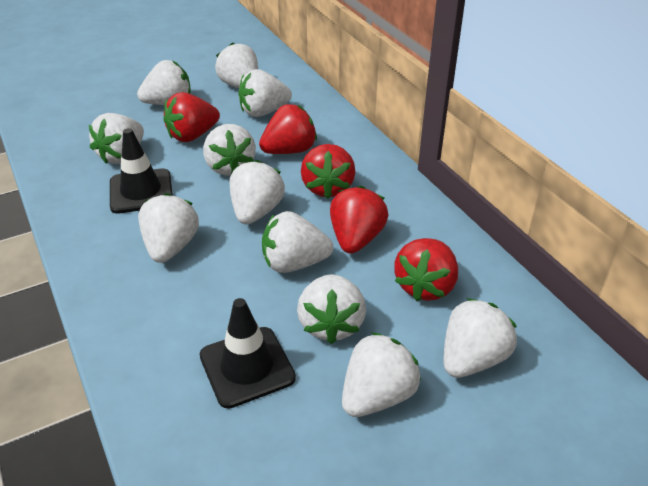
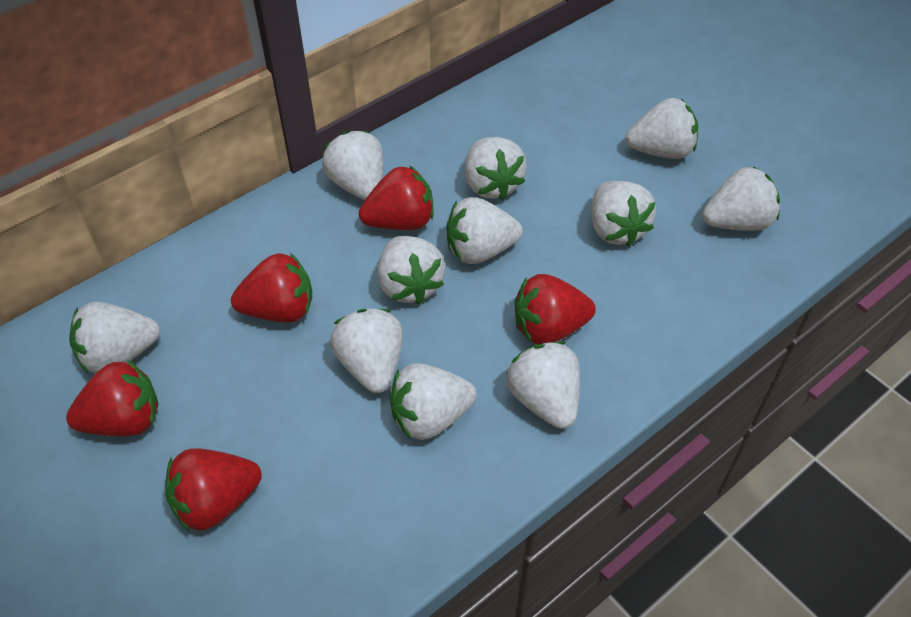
black traffic cone: [110,128,173,214] [200,298,296,409] = 2 -> none = 0

